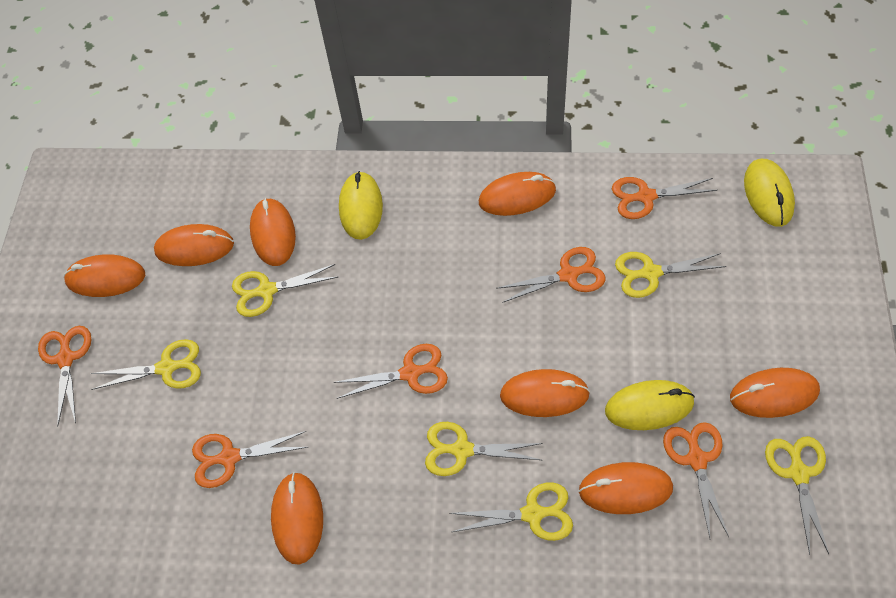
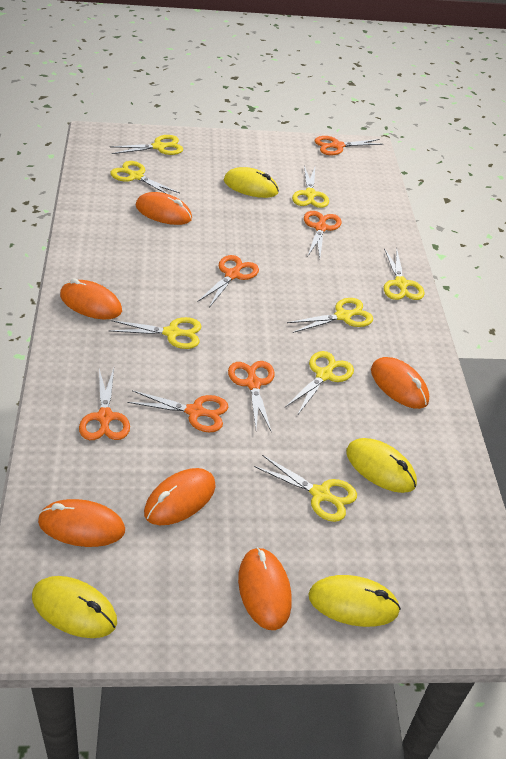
orange mouse: [64,254,145,297] [154,224,234,266] [250,198,296,266] [271,472,323,565] [479,172,556,216] [500,369,590,417] [579,462,673,514] [730,368,820,418] = 8 -> [38,499,125,547] [60,278,122,319] [136,192,192,225] [144,468,216,525] [238,547,292,630] [371,357,429,409] = 6
yellow mouse: [339,171,383,240] [605,380,695,430] [744,159,795,227] = 3 -> [32,576,117,638] [224,167,279,198] [308,575,401,627] [346,438,417,493] = 4
yellow scissors: [90,339,201,390] [232,264,338,317] [425,422,543,476] [449,482,573,541] [615,252,726,298] [765,436,829,555] = 6 -> [109,317,201,349] [110,135,183,155] [110,161,180,195] [254,455,357,522] [285,351,354,416] [287,298,373,333] [292,166,329,208] [384,248,425,300] = 8

